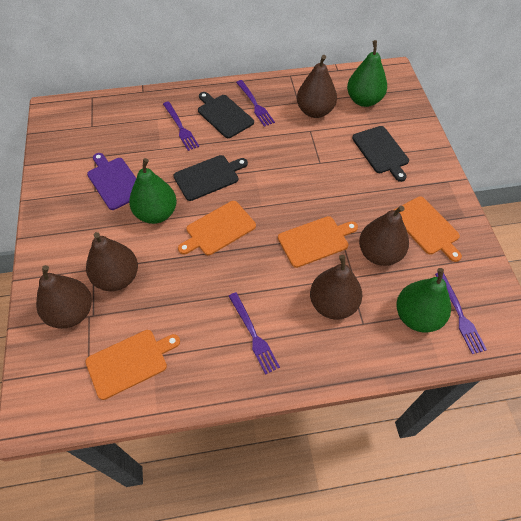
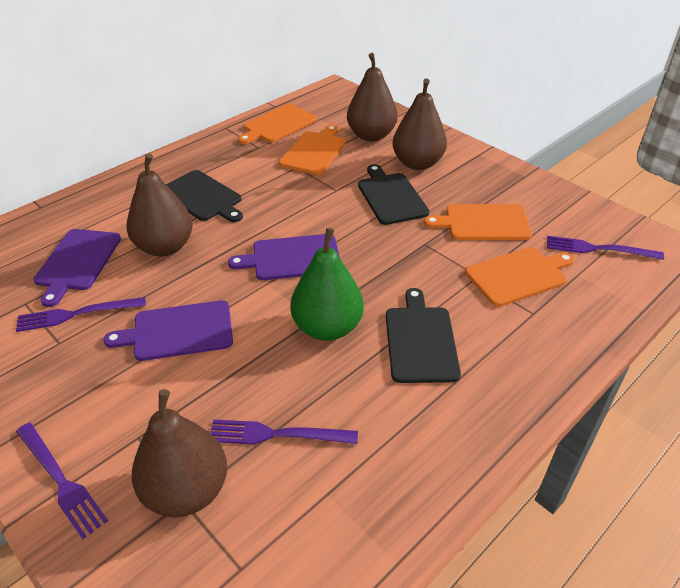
brown pear: [36,265,92,329] [86,232,138,291] [297,55,337,118] [310,255,362,320] [359,206,409,266] = 5 -> [126,154,193,257] [132,389,227,518] [347,53,398,142] [392,78,447,170] = 4
green pear: [129,158,177,224] [347,40,387,107] [396,268,451,333] = 3 -> [290,228,364,341] = 1
purple cutting board: [87,153,136,210] = 1 -> [33,229,121,307] [103,300,233,361] [228,234,340,280] = 3

